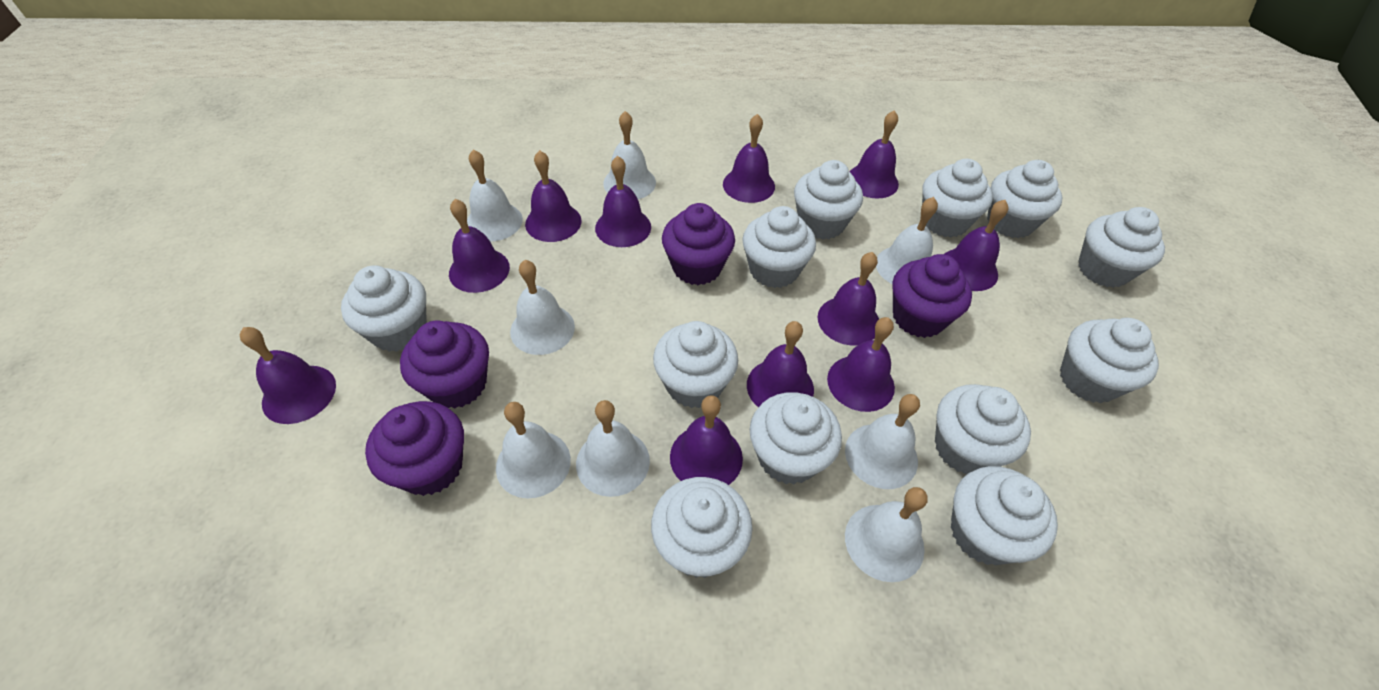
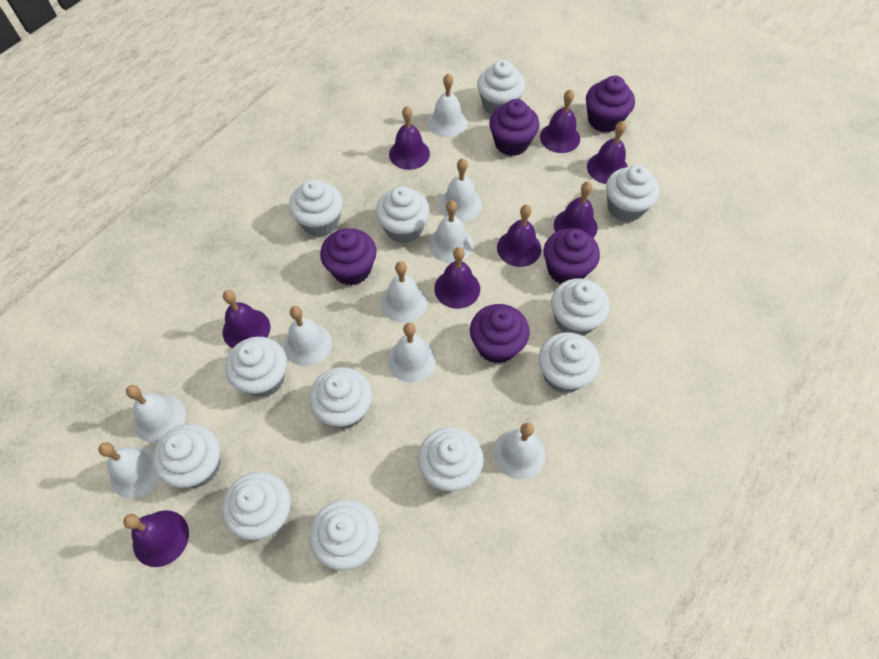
purple bell: [240,327,336,424] [449,199,510,293] [525,150,582,242] [595,156,651,247] [670,395,743,485] [723,114,775,203] [747,321,814,407] [817,252,879,345] [827,317,895,412] [849,111,899,199] [945,200,1009,291] = 11 -> [123,510,189,567] [222,290,270,348] [389,106,430,170] [434,247,480,309] [497,205,541,267] [540,89,580,153] [554,182,598,238] [587,121,628,184] = 8
purple cupcake: [365,401,464,496] [400,320,489,409] [662,203,735,285] [893,254,972,338] = 4 -> [320,228,377,286] [470,304,530,364] [489,99,539,156] [544,228,600,284] [586,75,635,133] = 5
white bell: [467,149,523,241] [496,402,571,499] [510,260,575,355] [576,400,650,497] [603,111,656,199] [845,394,920,489] [845,487,928,582] [876,197,938,284] = 8 -> [98,442,160,498] [126,385,186,443] [284,306,332,366] [381,261,427,323] [388,323,436,383] [428,73,467,137] [429,200,473,263] [439,158,482,222] [493,423,545,479] = 9

